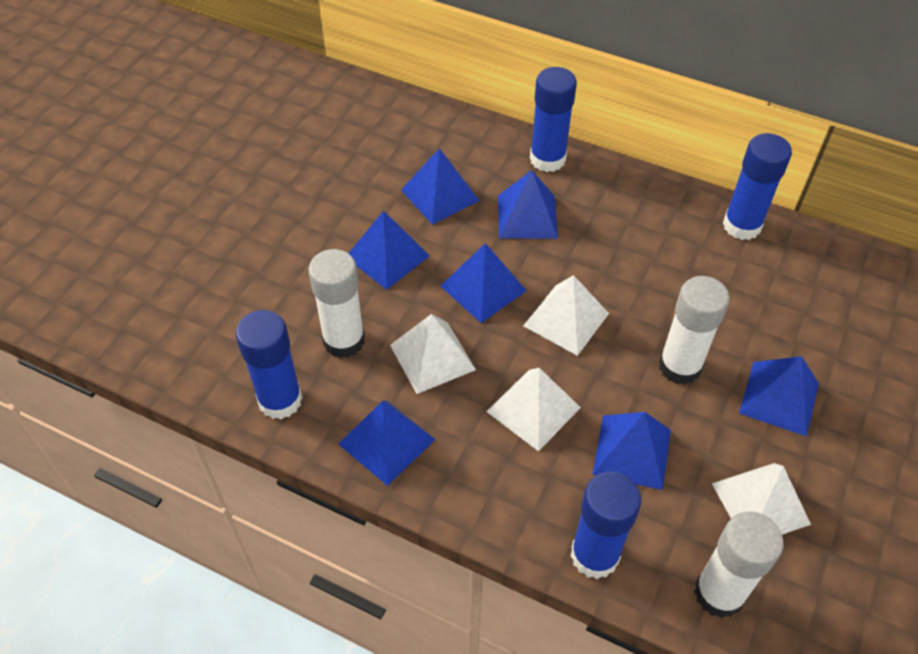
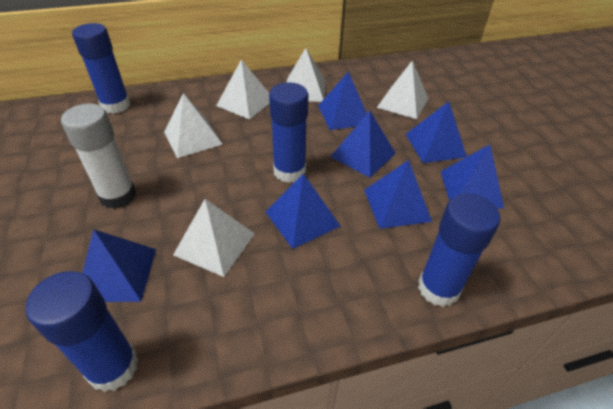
white glue stick: [308,249,365,358] [659,276,730,385] [694,512,784,618] = 3 -> [61,103,136,209] = 1
white pyramid: [390,314,476,394] [486,368,581,452] [523,275,609,356] [712,463,811,535] = 4 -> [164,93,223,158] [173,199,255,277] [216,59,269,120] [286,48,326,102] [377,61,429,119] = 5

